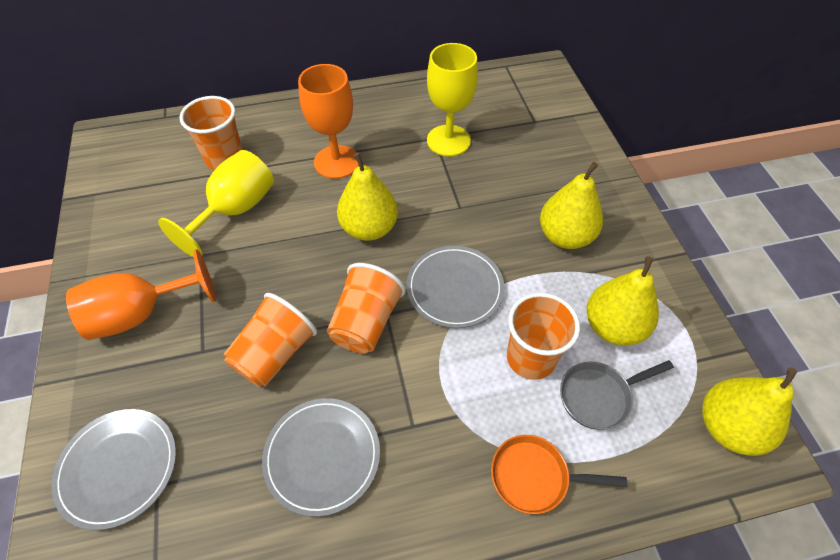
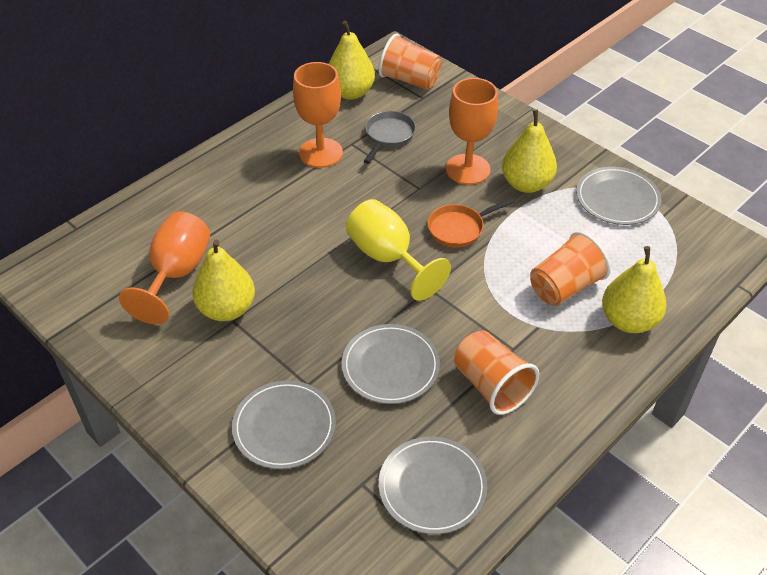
grey plate: [52,409,176,530] [262,398,380,517] [407,246,504,328] = 3 -> [232,380,336,469] [342,324,440,404] [378,437,487,534] [576,167,661,225] = 4
orange cup: [180,96,243,170] [223,293,317,387] [327,263,406,353] [507,292,580,380] = 4 -> [378,33,442,90] [454,331,539,415] [530,231,611,306] = 3
orange goblet: [66,249,216,340] [298,64,359,179] = 2 -> [119,212,210,324] [293,62,343,168] [446,78,498,185] = 3
yellow goblet: [158,150,274,257] [427,43,478,156] = 2 -> [346,199,451,301] = 1

